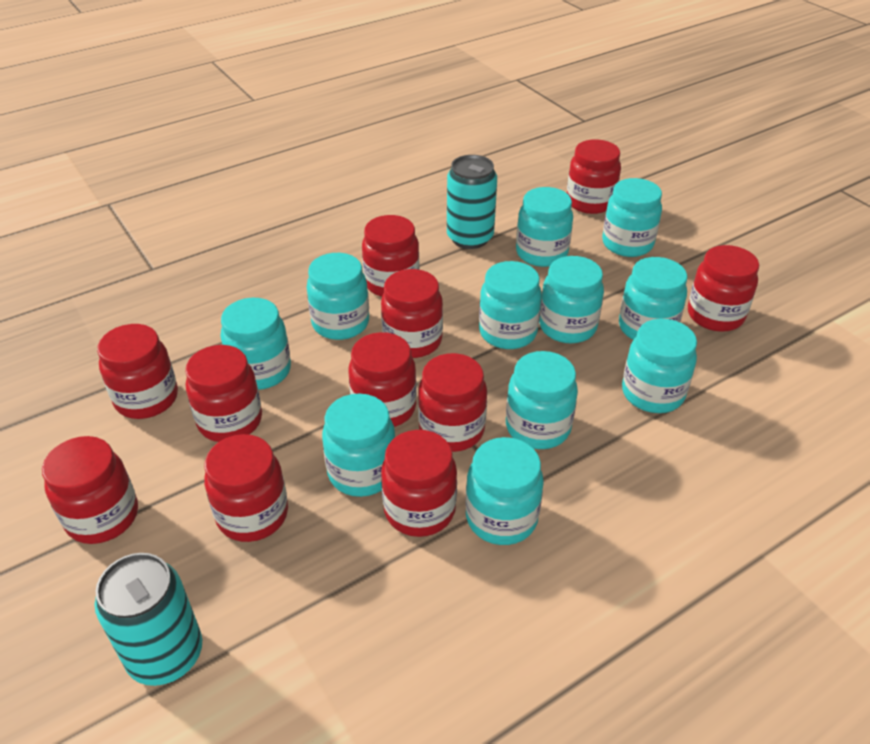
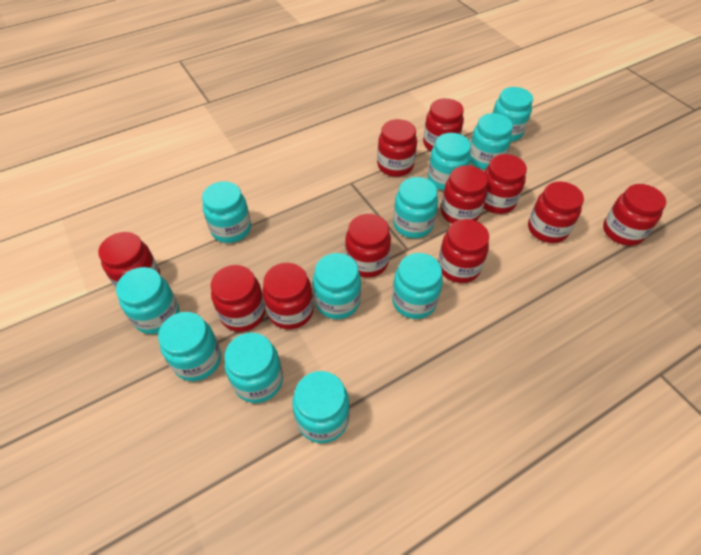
turquoise can: [95,553,202,686] [447,155,497,249] = 2 -> none = 0

